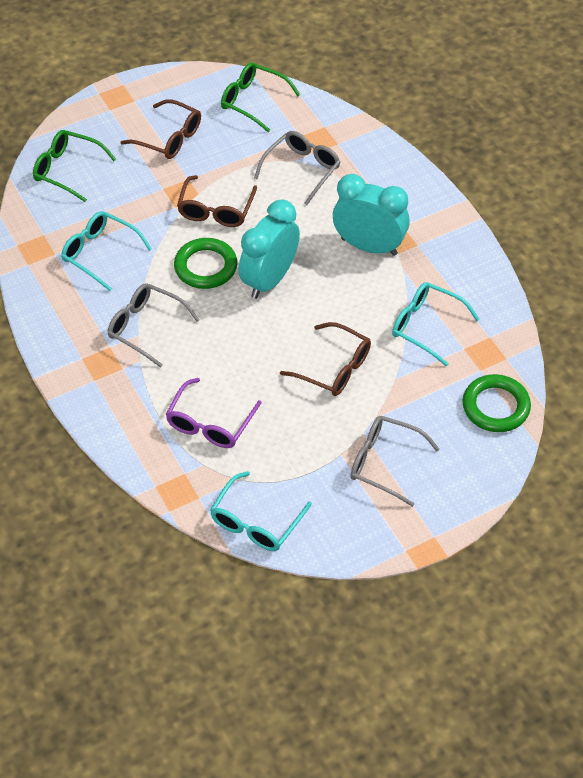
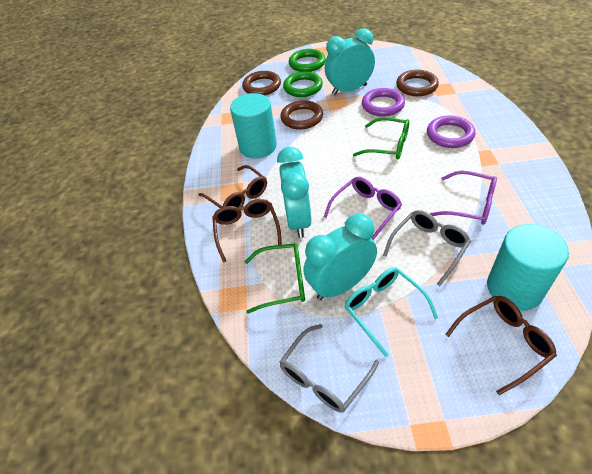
brown ring: none = 0 -> [242,71,281,95] [280,100,323,130] [396,70,439,96] = 3
grey glasses: [108,283,199,368] [254,131,340,205] [351,416,440,507] = 3 -> [279,324,379,413] [383,210,471,286] = 2
purple glasses: [166,378,262,448] = 1 -> [324,177,402,240] [429,171,497,225] = 2
purple ring: none = 0 -> [362,88,405,116] [427,115,475,148] = 2
turquoise clock: [239,199,300,299] [333,174,410,256] = 2 -> [277,147,311,238] [304,214,377,300] [325,28,375,95] = 3
turquoise cylinder: none = 0 -> [230,93,277,158] [487,224,569,311] = 2
turquoise glasses: [61,211,152,291] [210,471,312,551] [392,282,479,367] = 3 -> [344,267,438,357] = 1

